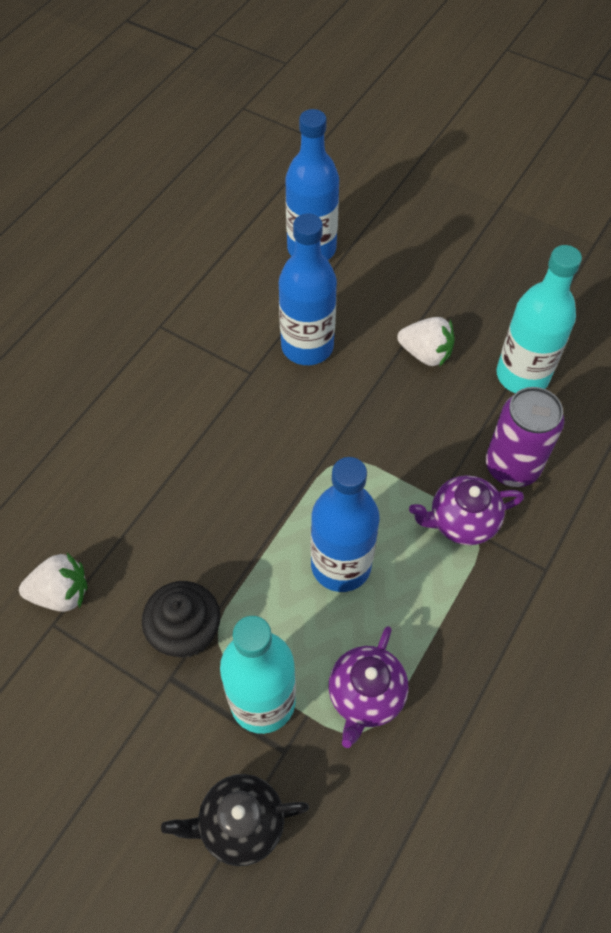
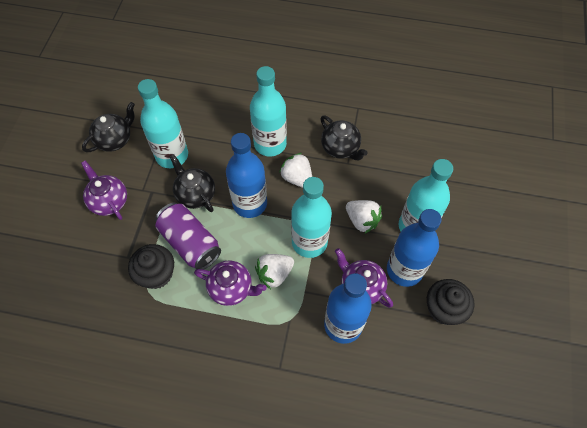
black cupcake: [142,581,220,658] = 1 -> [128,244,174,289] [427,279,475,325] = 2
black teapot: [161,774,309,866] = 1 -> [82,102,135,152] [170,154,215,212] [320,115,368,160] = 3
purple teapot: [328,626,408,748] [409,475,524,545] = 2 -> [81,160,127,220] [194,261,267,306] [335,248,393,308] = 3
turquoise bottle: [220,616,296,734] [496,245,582,393] = 2 -> [138,79,188,168] [250,66,287,156] [291,177,332,258] [399,159,453,232] = 4
white strawberry: [19,553,88,612] [397,317,455,367] = 2 -> [255,254,294,289] [279,153,312,188] [346,200,382,233] = 3

